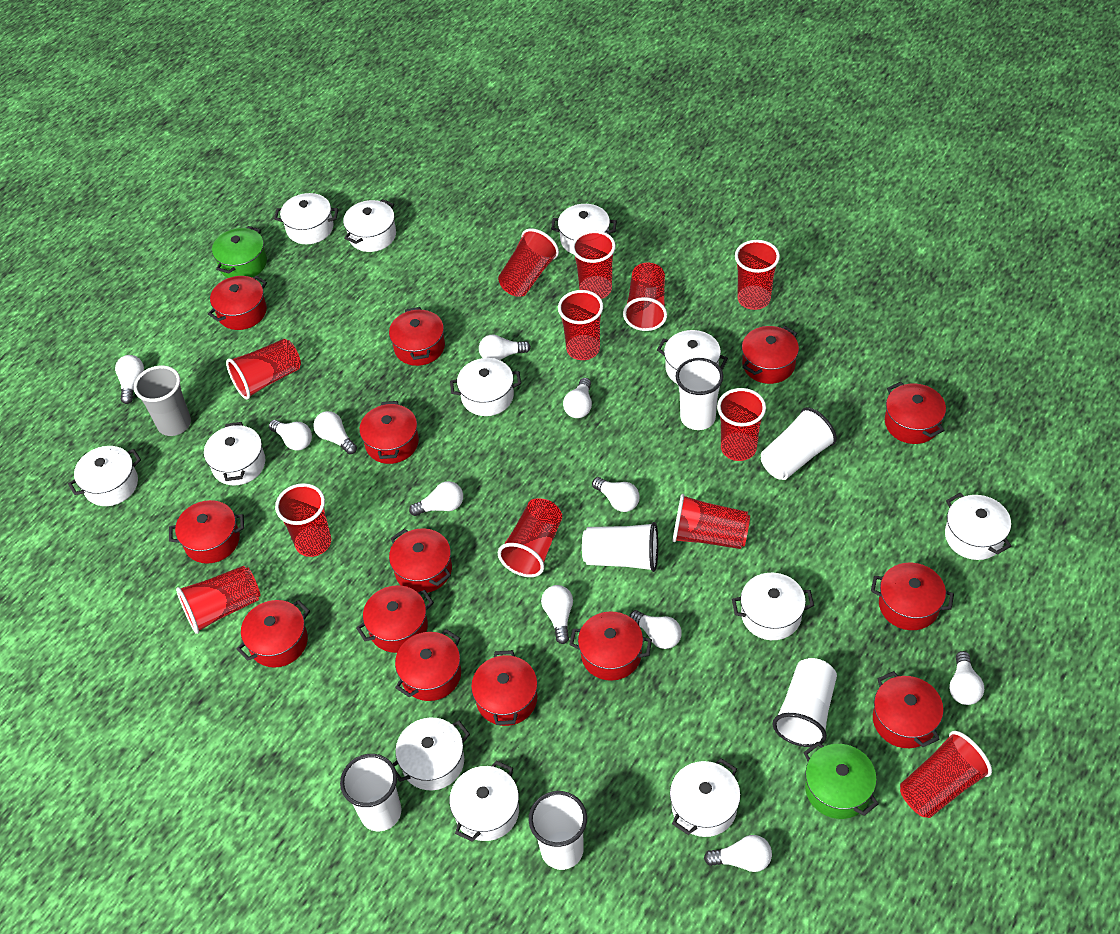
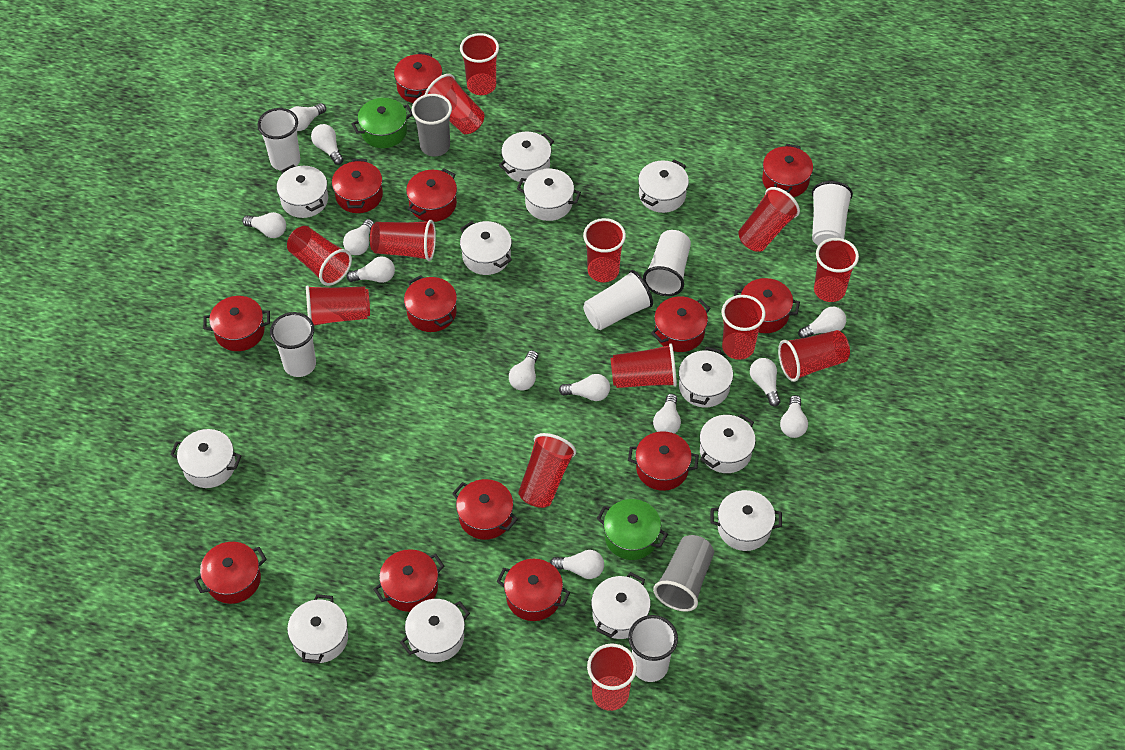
grey cup: [134,366,191,436] = 1 -> [412,94,452,156] [653,535,714,612] = 2
red cup: [176,566,261,634] [226,339,301,400] [275,483,331,557] [498,228,559,297] [498,498,562,577] [558,290,603,360] [572,231,616,299] [623,263,667,331] [673,494,750,549] [717,388,766,461] [735,240,780,310] [900,731,992,818] = 12 -> [287,226,352,286] [306,285,370,326] [370,220,436,261] [425,74,484,134] [460,33,499,95] [518,433,576,508] [583,218,626,282] [587,643,637,711] [610,343,677,388] [722,295,765,360] [738,187,800,252] [778,330,850,382] [814,238,859,302] = 13
red pot: [169,500,244,564] [208,276,267,330] [237,600,310,668] [356,585,434,653] [359,401,419,464] [389,307,445,366] [389,528,452,593] [395,629,461,701] [471,650,538,726] [569,611,652,681] [742,326,799,384] [871,563,954,630] [873,671,944,748] [885,382,946,444] = 14 -> [194,542,267,604] [203,296,270,351] [332,159,383,213] [373,549,444,612] [394,52,442,103] [404,275,457,332] [406,168,457,222] [452,479,518,540] [497,559,570,621] [628,431,699,491] [651,297,710,352] [734,278,800,333] [762,144,813,197] = 13
white light bulb: [115,355,144,404] [269,420,312,450] [313,411,357,454] [409,481,463,516] [479,335,531,360] [541,585,573,644] [563,378,592,418] [592,477,640,512] [629,610,682,649] [704,835,772,872] [949,651,984,705] = 11 -> [242,212,286,238] [290,103,326,131] [311,124,344,165] [343,219,374,255] [346,256,395,283] [509,350,538,391] [550,550,604,579] [559,374,610,401] [653,394,681,434] [750,358,780,407] [780,395,808,438] [798,307,846,338] = 12

